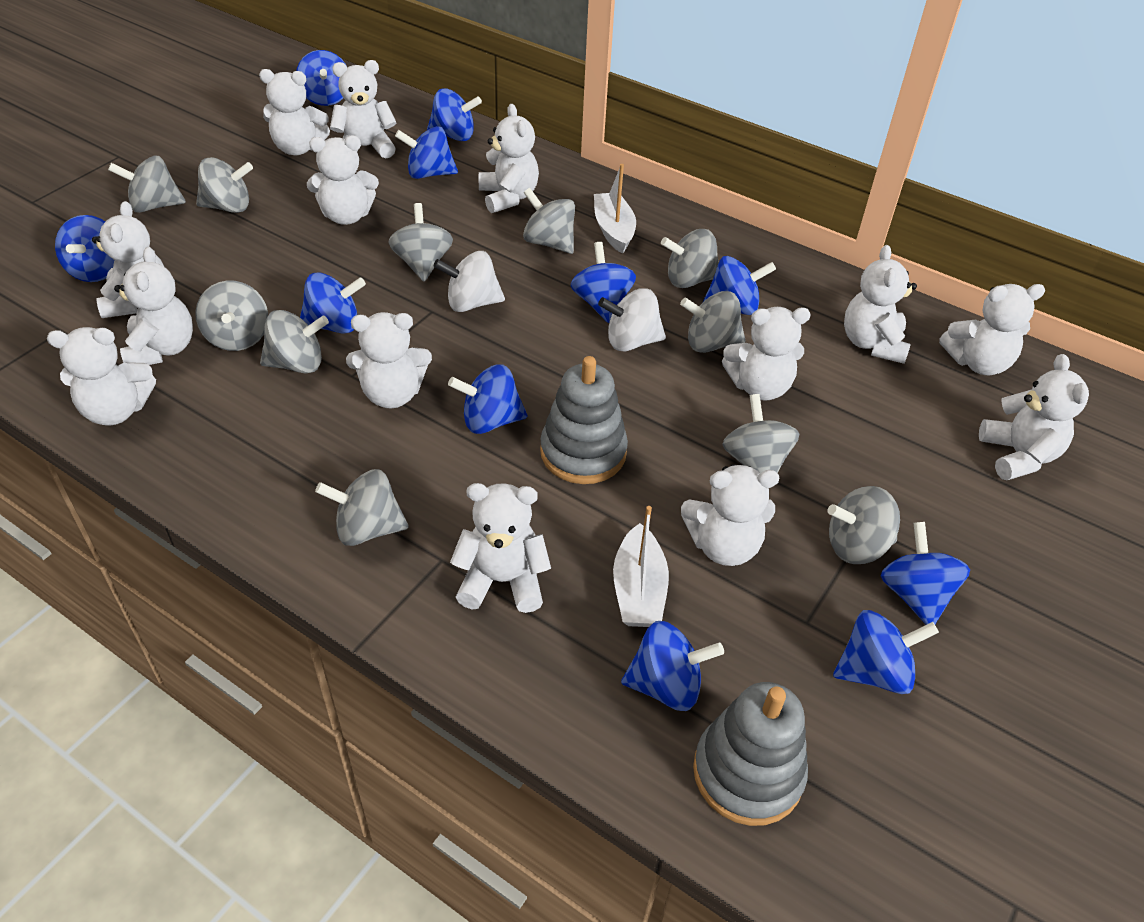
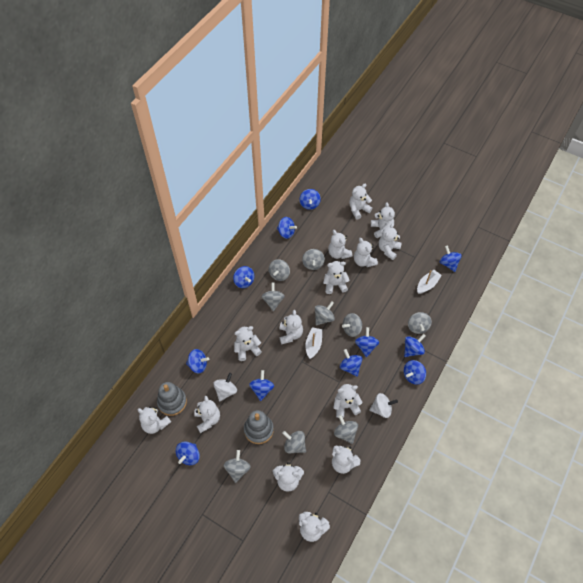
grey spinning top: [108,156,186,213] [195,281,268,351] [196,157,253,213] [260,310,329,374] [315,469,409,546] [388,203,453,281] [523,188,575,254] [661,229,719,288] [680,291,746,353] [722,394,799,473] [828,486,900,564] = 11 -> [224,450,251,483] [261,282,285,311] [269,259,290,281] [282,431,306,454] [302,249,325,270] [315,301,335,326] [334,415,358,444] [342,313,362,337] [408,312,432,334] = 9

